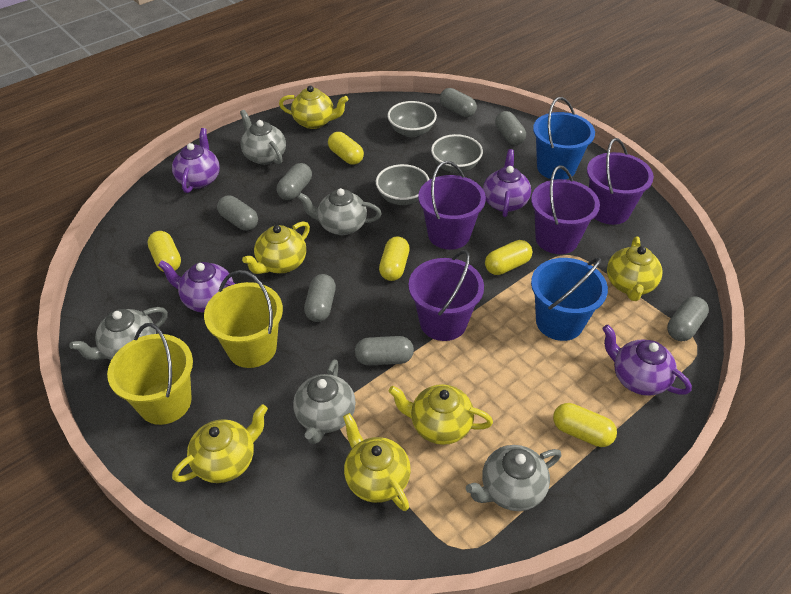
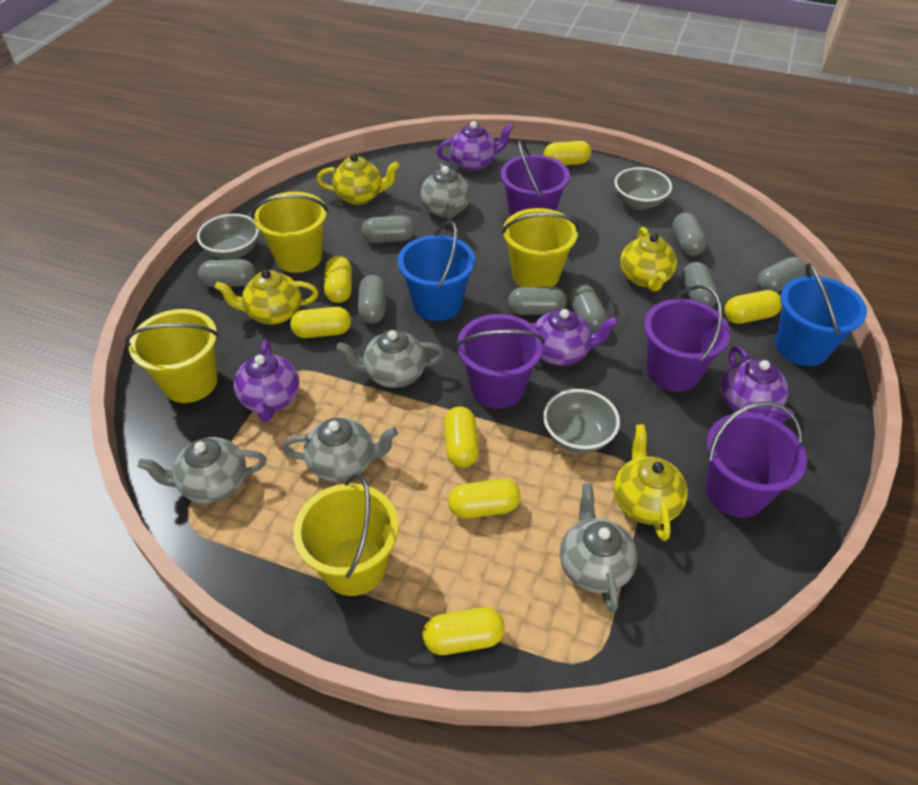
grey capsule: [217,195,258,231] [277,163,312,200] [304,274,336,322] [355,336,414,366] [440,88,477,117] [495,111,526,145] [667,296,709,341] = 7 -> [198,259,256,287] [358,275,386,324] [361,215,415,243] [508,287,567,315] [569,284,607,333] [672,213,707,256] [682,262,718,307] [757,257,806,293] = 8
yellow bucket: [107,323,193,425] [204,270,283,368] = 2 -> [125,309,219,403] [251,192,328,273] [293,474,399,596] [501,208,579,287] = 4
yellow capsule: [147,231,181,272] [328,132,364,165] [379,237,410,281] [485,240,532,275] [553,403,617,447] = 5 -> [290,307,351,338] [324,256,352,303] [423,607,505,655] [444,406,479,468] [448,479,521,519] [544,141,591,165] [724,290,782,324] = 7
yellow teapot: [172,404,268,483] [242,221,310,274] [279,86,349,129] [343,413,411,511] [389,384,493,445] [607,236,663,301] = 6 -> [215,269,318,325] [317,154,400,205] [614,424,688,541] [620,227,677,291] = 4

